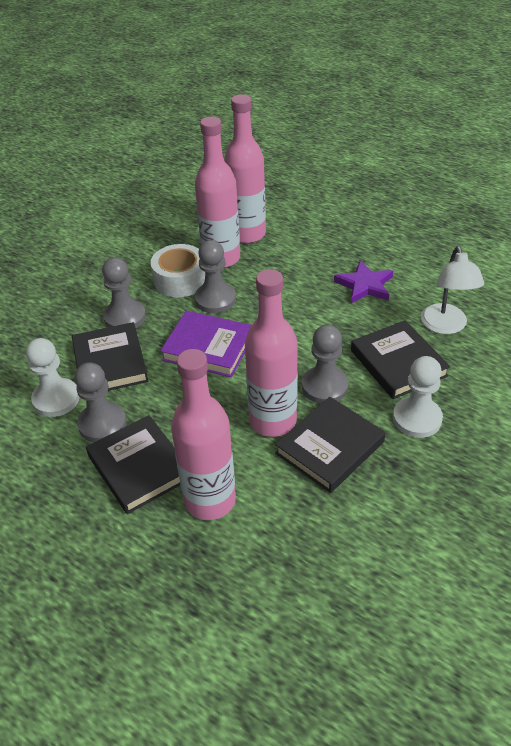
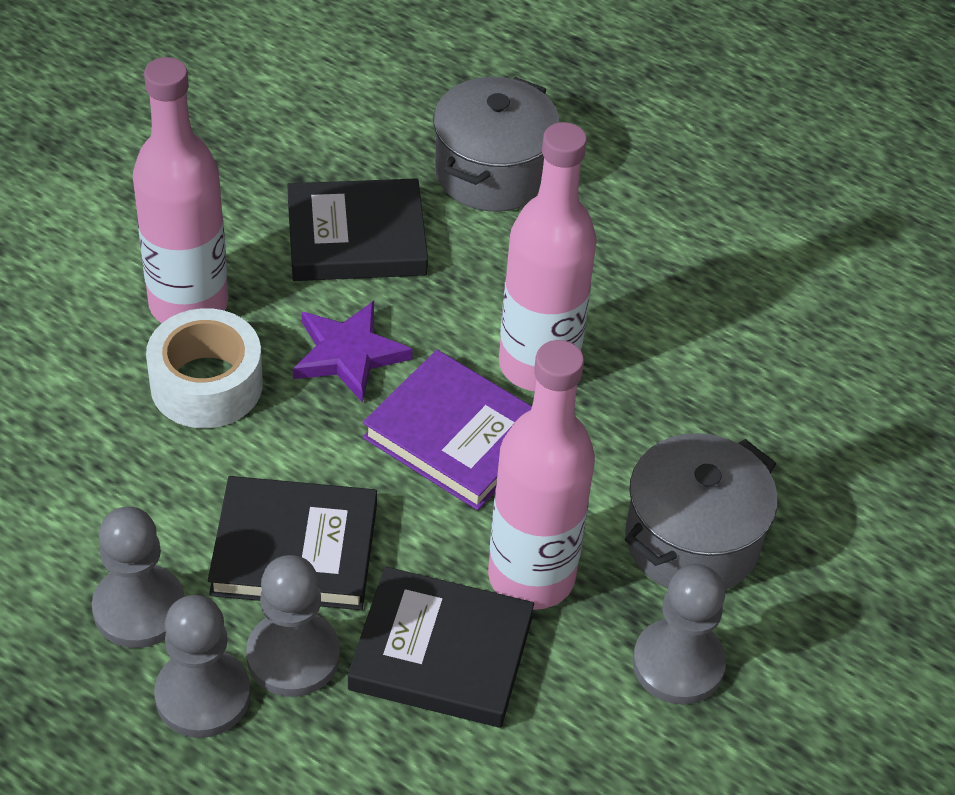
black book: [72,322,148,391] [86,415,180,514] [275,397,385,493] [351,320,450,399] = 4 -> [208,476,377,610] [287,178,428,281] [348,567,534,728] = 3
grey pot: none = 0 -> [433,77,560,212] [625,433,778,590] = 2
pink bottle: [171,349,236,520] [195,117,240,268] [224,94,266,244] [245,269,298,437] = 4 -> [133,57,228,323] [488,340,595,610] [499,122,597,391] = 3
white lamp: [421,246,484,334] = 1 -> none = 0
white pawn: [26,338,80,417] [393,356,443,438] = 2 -> none = 0

